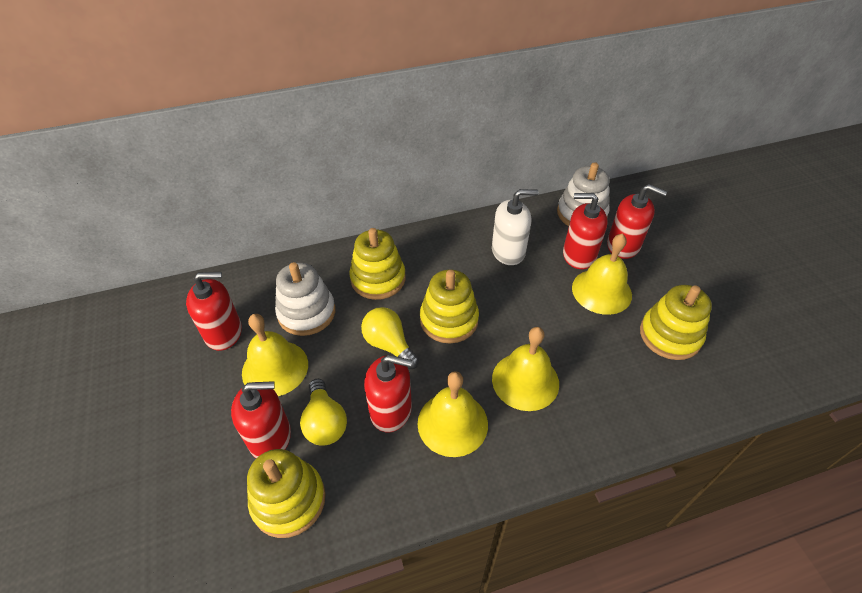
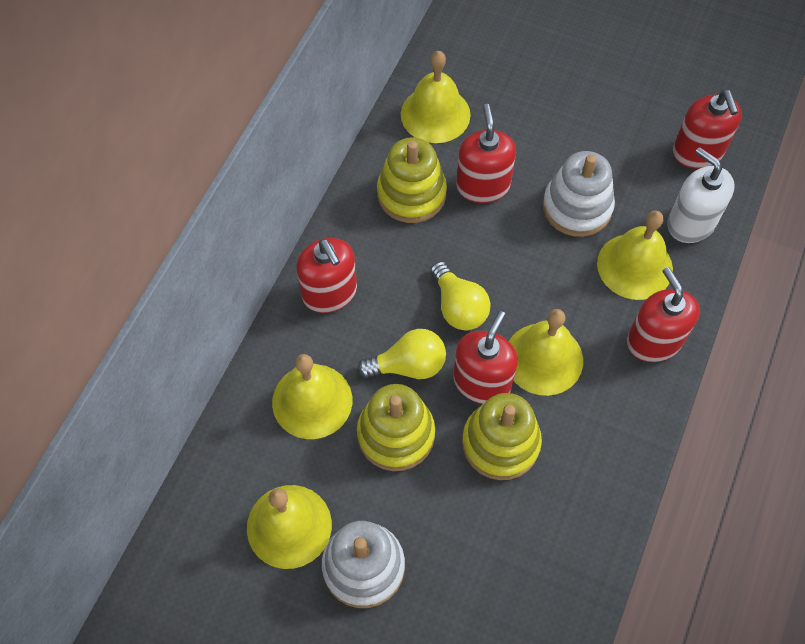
yellow bell: [242,314,308,396] [417,371,488,457] [492,327,559,411] [572,234,632,315] = 4 -> [247,485,332,569] [272,354,352,439] [401,51,471,143] [509,309,583,396] [597,211,673,300] = 5
yellow stacking toy: [247,449,325,538] [349,228,406,300] [420,270,479,343] [640,285,712,360] = 4 -> [357,384,435,471] [377,137,447,223] [462,393,542,480] = 3

